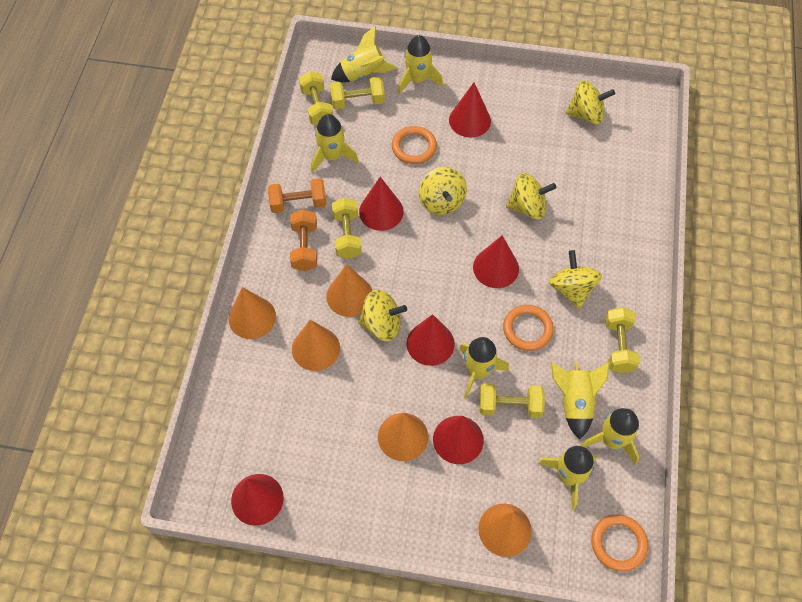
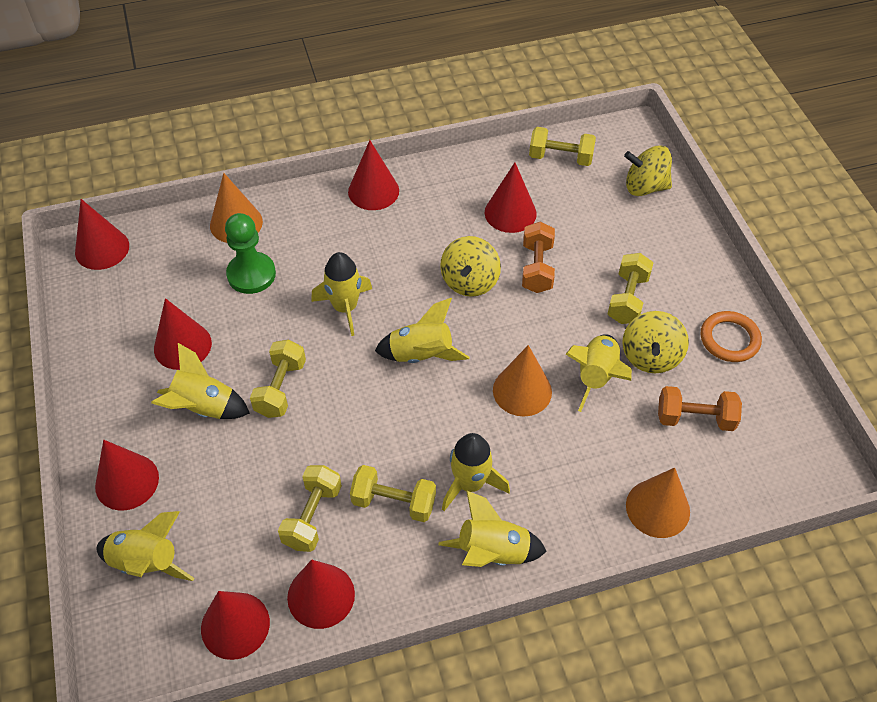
green pawn: none = 0 -> [225,213,276,294] = 1
orange cone: [229,287,276,339] [292,320,340,371] [326,264,372,317] [378,413,428,461] [478,504,532,557] = 5 -> [210,173,263,243] [493,345,552,416] [626,467,690,538] = 3
orange ring: [392,126,437,164] [503,305,554,351] [591,514,648,572] = 3 -> [701,311,762,362] = 1
red cone: [231,474,284,526] [359,177,404,231] [406,314,455,366] [433,416,484,464] [449,83,491,137] [473,235,519,288] = 6 -> [75,199,129,270] [95,440,159,510] [154,298,212,370] [201,591,270,660] [287,560,355,629] [348,140,399,210] [484,162,537,233] = 7
yellow spinning top: [358,290,407,341] [419,167,467,215] [506,173,556,220] [549,250,602,309] [566,80,615,124] = 5 -> [440,236,501,297] [622,311,689,373] [624,145,672,196] = 3

